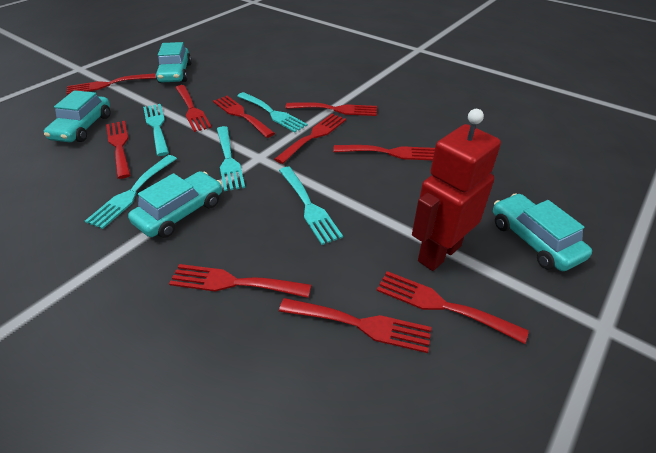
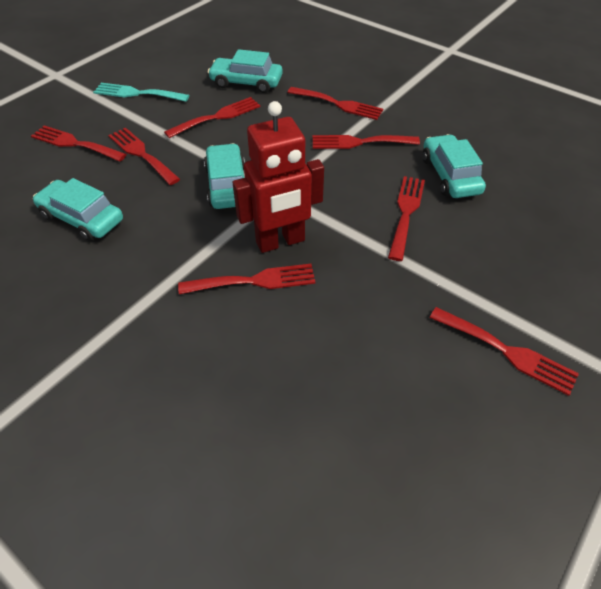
red fork: [67,73,156,95] [106,121,130,179] [169,264,311,298] [175,85,212,132] [213,96,275,138] [274,114,346,164] [279,298,431,353] [285,102,377,116] [333,145,435,161] [377,271,529,344] = 10 -> [31,126,127,161] [108,128,180,185] [164,97,261,138] [178,264,315,294] [287,87,383,120] [313,135,420,149] [388,176,425,261] [429,307,579,396] = 8
turquoise fork: [85,155,177,229] [143,104,169,156] [217,126,245,191] [237,92,308,132] [279,167,343,245] = 5 -> [93,83,189,102] = 1

